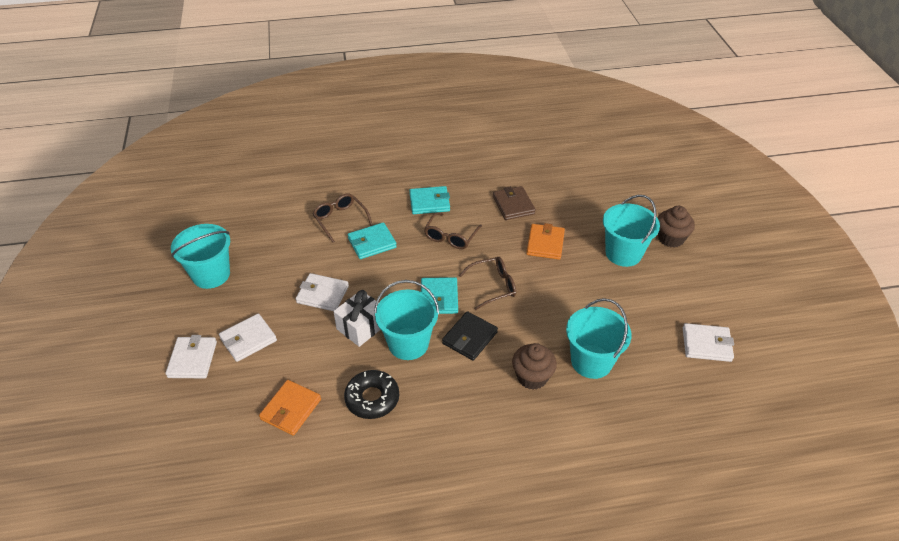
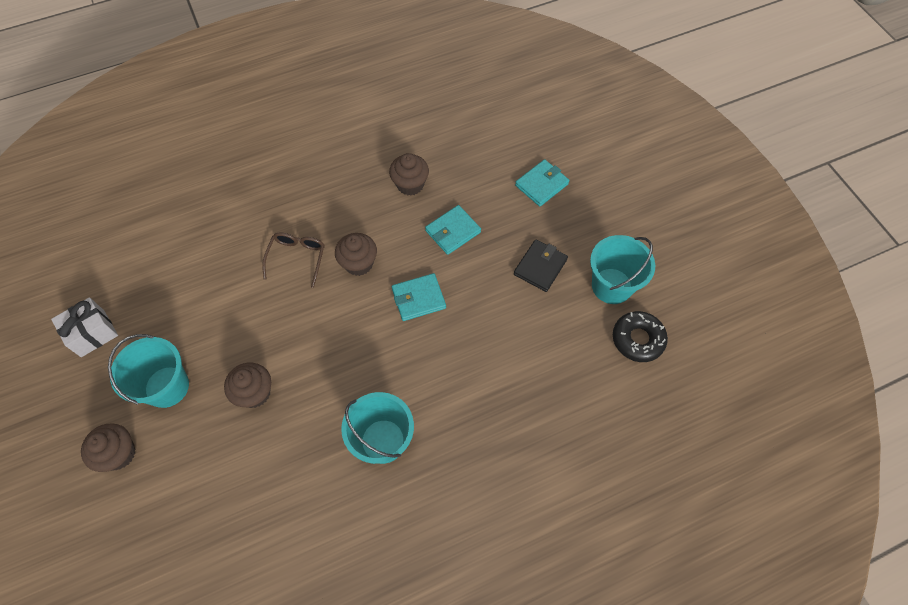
brown cupcake: [512,343,557,390] [658,206,695,248] = 2 -> [81,424,135,472] [224,363,271,408] [335,233,377,276] [389,153,429,196] = 4
brown glasses: [313,193,373,243] [424,212,482,249] [459,257,516,310] = 3 -> [262,232,325,288] = 1
brown wallet: [493,186,536,220] = 1 -> none = 0
orange wallet: [259,380,321,436] [526,223,565,260] = 2 -> none = 0
turquoise bucket: [171,224,230,289] [374,280,439,360] [566,298,632,379] [603,195,660,267] = 4 -> [108,334,189,408] [341,392,414,464] [590,235,655,304] = 3
white wallet: [165,335,217,378] [219,313,277,362] [296,273,349,311] [683,323,734,362] = 4 -> none = 0

